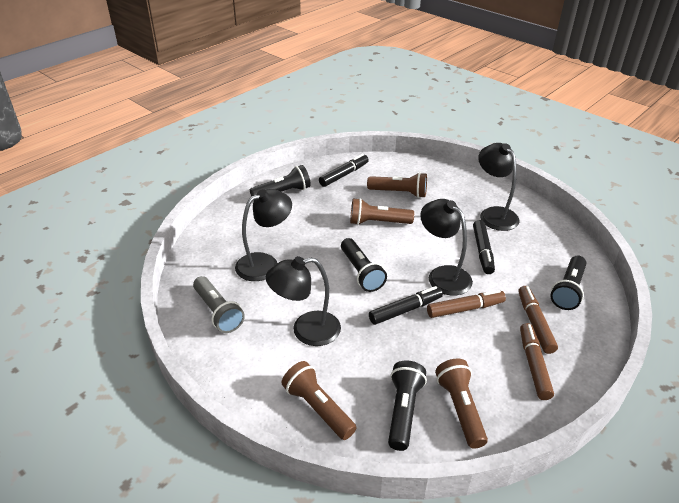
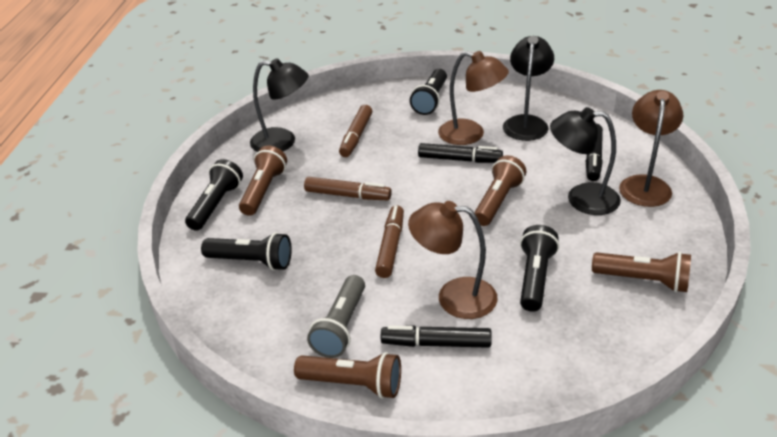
black lamp: [235,189,292,281] [266,256,341,346] [420,199,473,295] [478,143,519,231] = 4 -> [250,58,309,152] [503,36,554,141] [550,107,621,215] = 3
brown lamp: none = 0 -> [408,201,498,319] [438,51,509,145] [619,90,683,207] = 3

